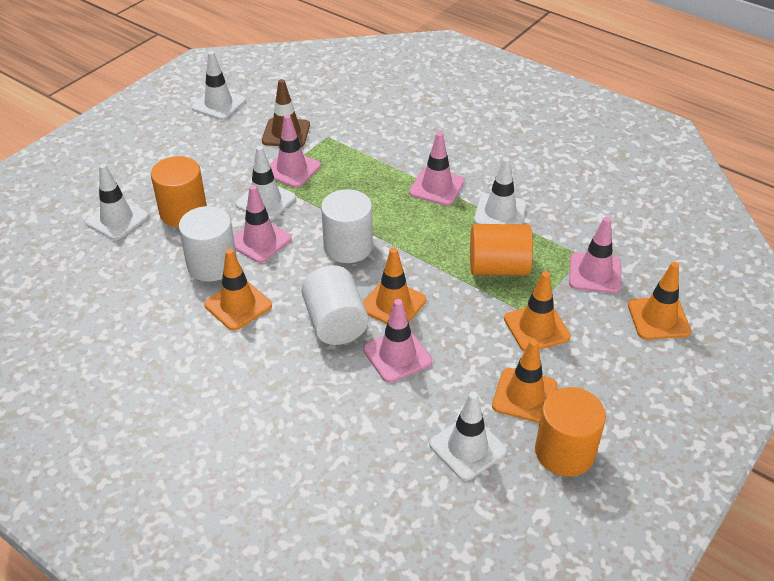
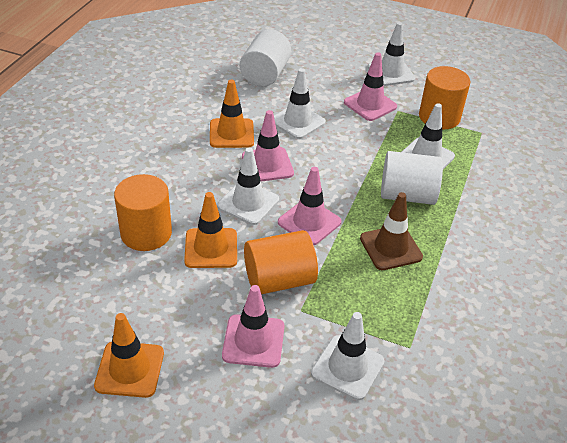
orange traffic cone: [204,249,272,331] [363,248,426,324] [492,339,557,423] [504,271,571,352] [628,262,691,340] = 5 -> [94,313,164,398] [184,192,237,268] [210,80,254,148] = 3
pink traffic cone: [234,185,292,263] [269,115,321,188] [363,299,432,383] [409,132,465,206] [569,217,621,294] = 5 -> [222,285,285,368] [242,110,294,182] [278,167,342,245] [344,52,397,121] = 4
white cylinder: [179,206,237,282] [301,265,369,345] [321,189,373,263] = 3 -> [240,29,291,87] [381,151,443,205] = 2

